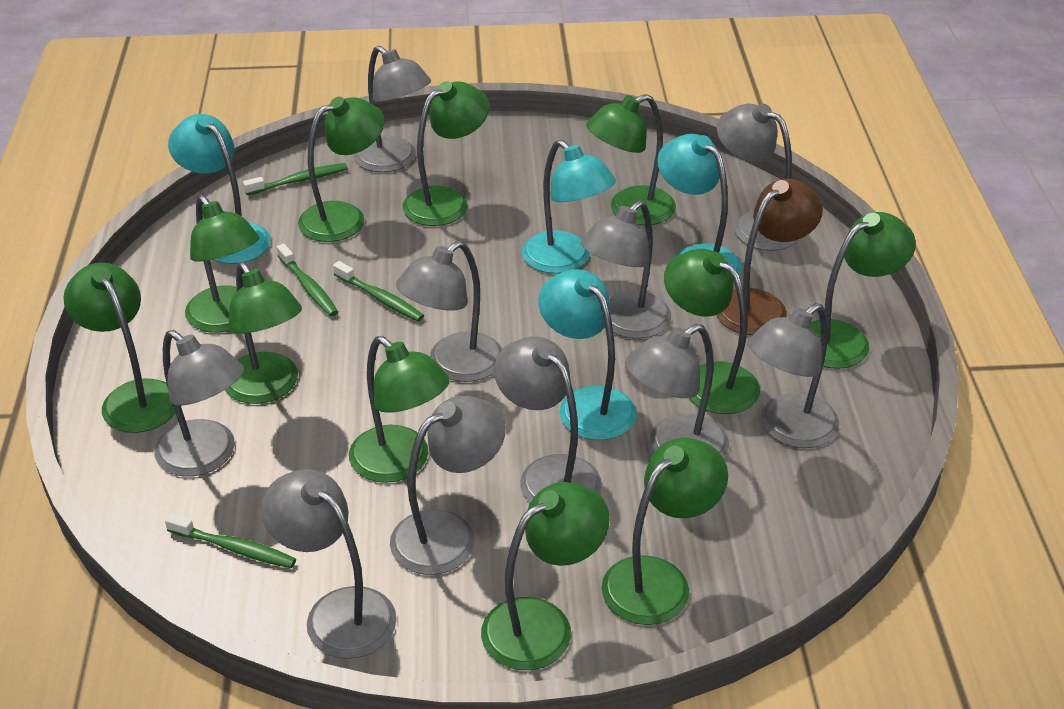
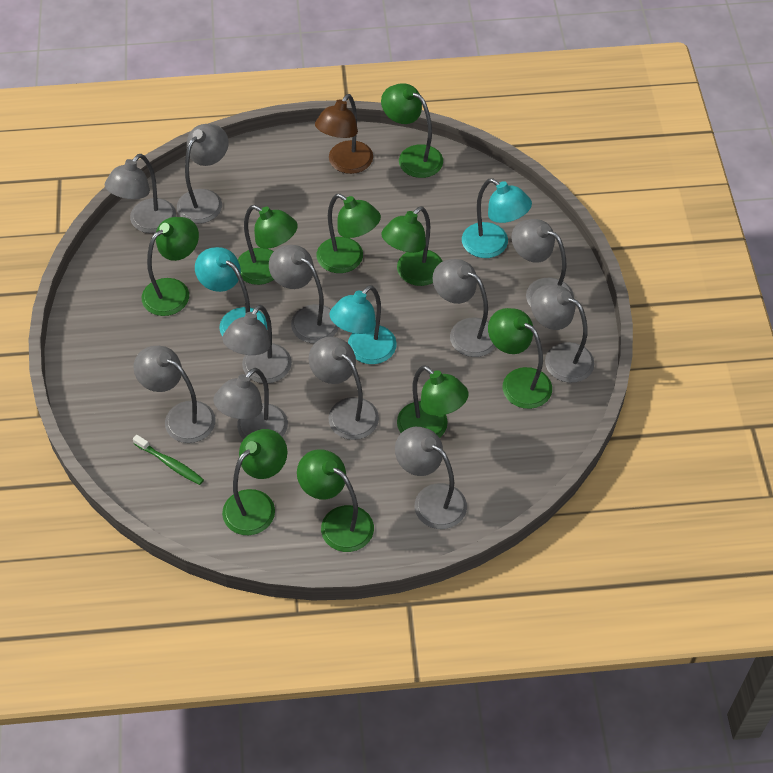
green lamp: [63,262,175,433] [185,195,259,333] [225,262,302,404] [298,97,385,242] [349,336,450,483] [403,81,489,226] [481,482,610,670] [586,94,676,226] [601,438,728,625] [664,249,760,414] [810,212,916,369] = 11 -> [142,217,199,316] [222,429,287,535] [238,205,298,285] [297,449,374,552] [317,194,381,273] [381,83,443,178] [381,206,443,286] [397,365,469,438] [488,308,552,409] = 9
green toothbrush: [165,514,296,568] [243,163,348,195] [277,244,338,316] [333,261,424,322] = 4 -> [133,435,204,485] = 1
grey lamp: [154,330,244,477] [261,469,397,659] [354,46,431,172] [390,396,506,575] [396,241,502,382] [494,336,602,503] [581,200,671,339] [626,324,729,458] [717,104,798,251] [748,303,839,448] = 10 -> [105,154,176,233] [134,346,216,443] [177,124,229,224] [213,368,288,439] [222,305,292,383] [269,245,339,343] [309,337,379,440] [395,427,467,529] [433,259,496,357] [512,219,574,307] [531,285,595,383] = 11
turquoise lamp: [168,114,271,264] [522,140,616,274] [538,269,636,440] [657,134,742,275] = 4 -> [195,247,267,337] [329,285,397,364] [462,179,532,258] = 3

